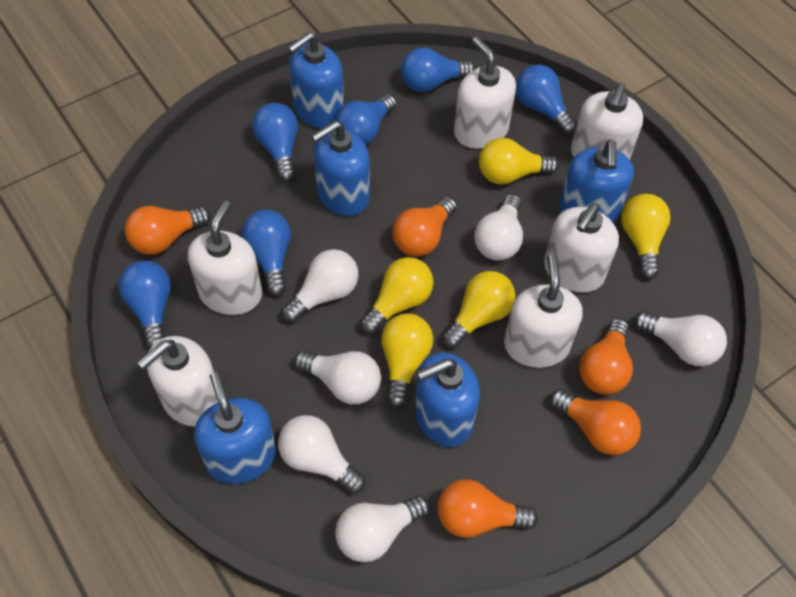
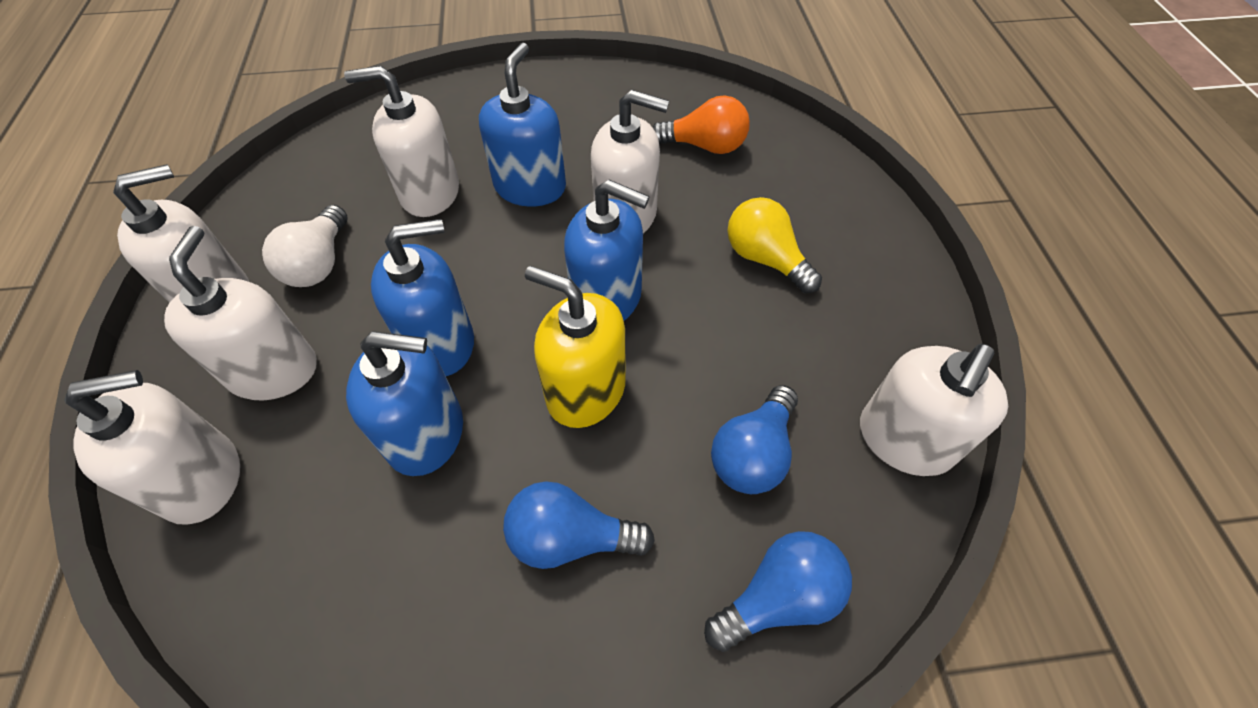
blue light bulb: [118,261,171,348] [241,210,291,296] [252,103,298,182] [335,94,397,145] [401,47,475,92] [516,65,577,134] = 6 -> [503,481,655,569] [704,531,852,652] [711,385,798,494] = 3
blue soap dispenser: [194,372,276,484] [288,32,344,128] [311,120,370,216] [415,353,480,447] [559,139,634,222] = 5 -> [346,331,463,476] [371,219,474,376] [479,43,566,207] [564,179,649,321] = 4
orange light bulb: [125,206,211,255] [393,197,457,257] [437,479,538,538] [550,389,641,455] [579,319,633,395] = 5 -> [652,95,750,154] = 1
white light bulb: [278,415,366,494] [281,249,359,323] [294,350,381,404] [335,495,430,562] [474,194,523,261] [634,311,727,366] = 6 -> [262,205,348,287] = 1
yellow light bulb: [360,257,434,334] [381,313,433,408] [442,271,515,348] [479,138,559,185] [621,194,670,279] = 5 -> [727,197,822,293] = 1
yellow soap dispenser: none = 0 -> [525,266,626,428] = 1

